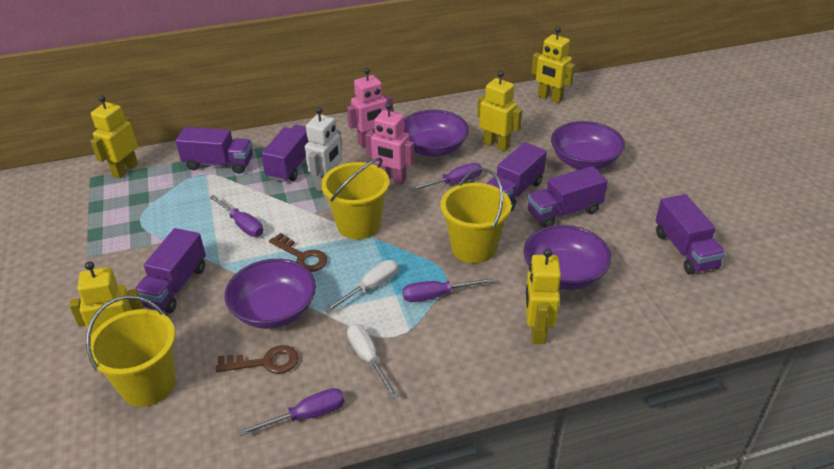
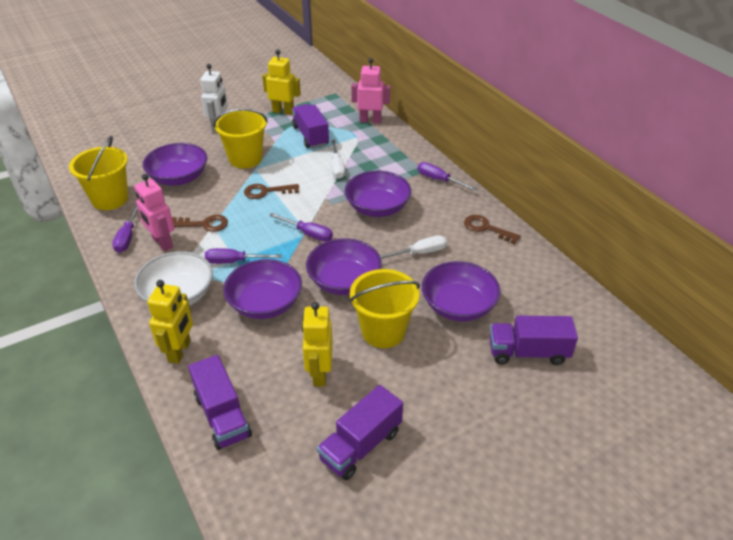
brown key: [216,345,299,374] [269,233,327,272] = 2 -> [172,215,228,232] [244,184,299,199] [464,215,521,244] = 3
purple bowl: [225,259,316,329] [403,110,469,157] [523,225,611,290] [551,121,625,170] = 4 -> [143,143,207,186] [223,259,302,319] [306,238,382,295] [345,171,411,217] [422,261,501,322] = 5
purple truck: [135,228,206,313] [176,127,253,174] [261,125,309,182] [487,142,547,211] [527,166,608,228] [656,194,726,275] = 6 -> [188,355,252,450] [292,104,329,148] [317,385,403,480] [489,316,578,365] = 4
white bowl: none = 0 -> [134,251,213,306] = 1
yellow robot: [69,261,144,336] [91,95,138,178] [477,71,522,152] [525,249,561,344] [532,27,575,103] = 5 -> [147,280,193,364] [262,49,301,115] [302,302,333,386] = 3

